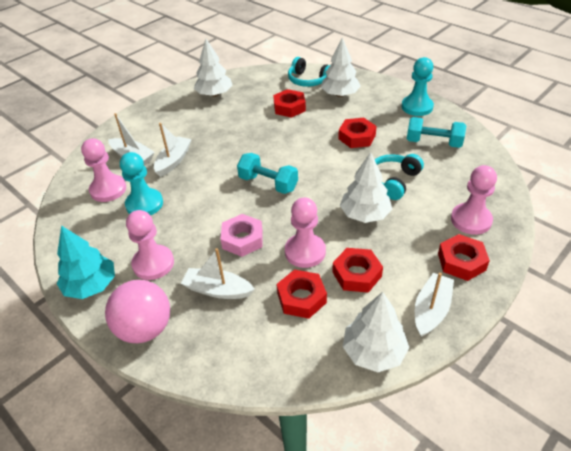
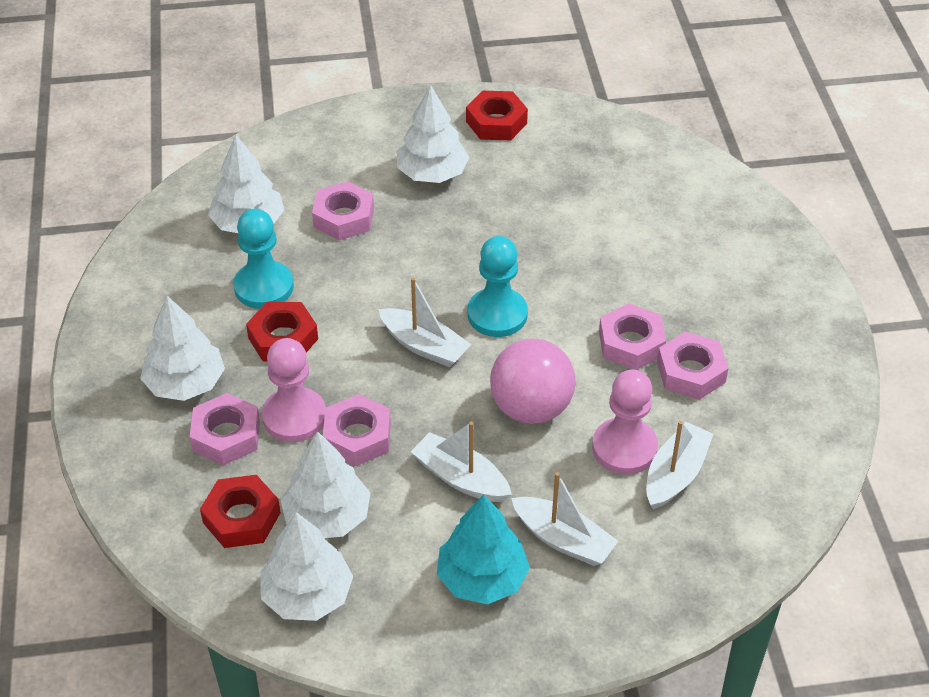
pink nut: [220,214,263,257] = 1 -> [190,393,260,465] [312,181,374,241] [323,394,391,466] [599,303,666,370] [657,332,729,400] = 5
pink pawn: [81,138,126,202] [126,210,174,280] [285,197,326,268] [451,165,497,235] = 4 -> [262,338,326,442] [592,369,658,475] = 2
red nut: [273,89,306,118] [276,270,327,319] [332,248,383,293] [338,118,377,148] [438,234,490,281] = 5 -> [200,475,281,548] [246,302,318,362] [466,91,528,140] = 3
turquoise dumbbell: [237,153,298,194] [407,117,466,148] = 2 -> none = 0
turquoise headphones: [288,57,330,87] [374,154,424,200] = 2 -> none = 0
white tree: [194,39,232,97] [321,38,361,97] [340,152,392,223] [343,292,409,372] = 4 -> [140,296,225,401] [208,135,284,233] [260,512,353,621] [280,431,370,538] [397,85,469,183] = 5

